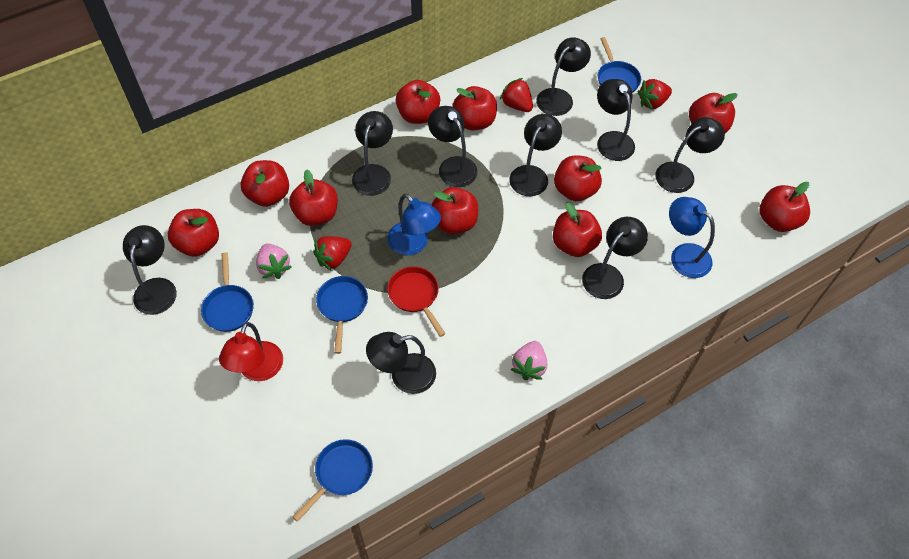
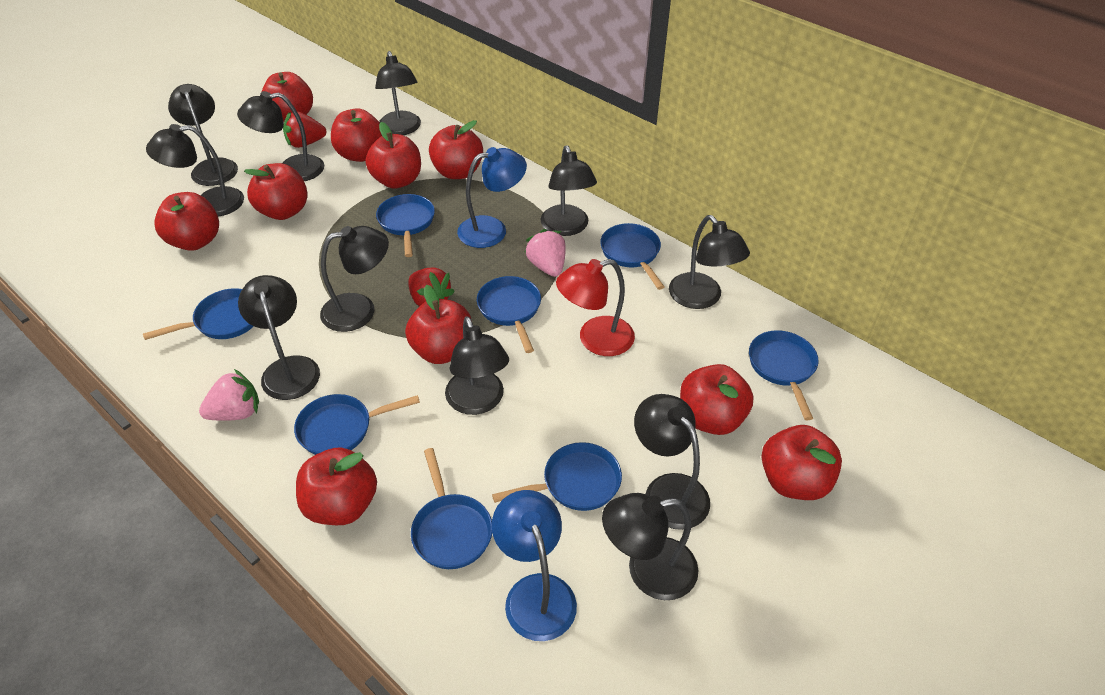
black lamp: [123,225,177,315] [352,111,393,196] [366,332,436,394] [428,106,478,187] [509,114,562,196] [536,37,591,116] [582,217,648,299] [597,79,635,161] [656,117,725,193] = 9 -> [146,124,244,216] [168,84,238,186] [237,91,324,181] [238,275,320,400] [320,226,389,332] [375,51,421,135] [445,316,509,415] [540,145,597,236] [602,493,699,600] [634,394,710,530] [669,215,750,309] = 11
blue pan: [201,253,254,332] [293,439,373,522] [316,276,368,354] [598,37,641,93] = 4 -> [143,288,254,340] [294,394,420,455] [376,194,435,257] [411,448,492,569] [477,276,541,353] [492,442,622,511] [600,223,665,290] [749,330,819,420] = 8
red pan: [387,266,445,337] = 1 -> none = 0
red strawberry: [313,236,352,271] [500,78,533,112] [637,79,672,110] = 3 -> [283,112,327,148] [408,268,455,307] = 2

